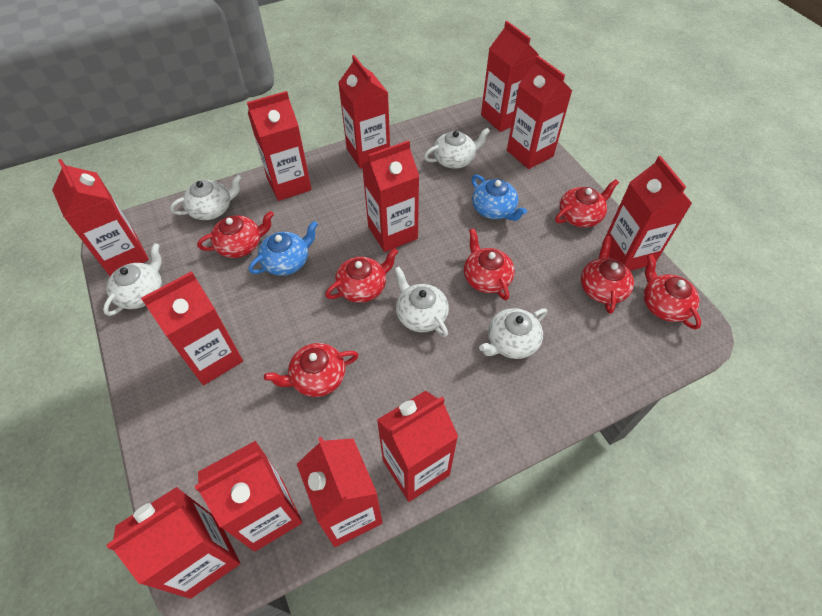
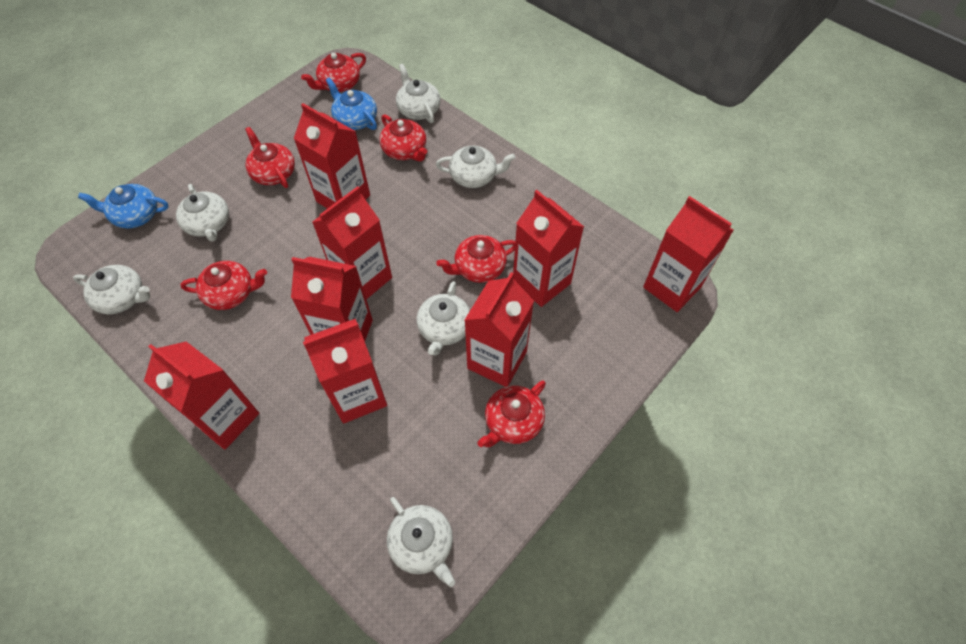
red carton: [52,159,149,276] [106,487,240,599] [141,271,243,385] [195,441,302,552] [247,91,312,201] [297,437,383,547] [338,55,390,169] [362,140,419,252] [377,391,458,502] [481,21,539,132] [507,56,572,169] [602,156,692,271] = 12 -> [144,342,259,449] [291,257,373,341] [294,103,370,209] [303,319,387,423] [312,186,392,299] [465,272,534,387] [513,190,584,307] [643,196,734,312] = 8
red teapot: [197,211,274,258] [264,343,359,397] [325,248,399,303] [464,228,515,300] [555,179,619,228] [581,236,634,314] [644,254,701,330] = 7 -> [181,261,267,310] [245,127,295,188] [301,53,366,92] [380,114,427,161] [436,235,515,283] [477,380,546,447] = 6
white teapot: [103,243,162,316] [170,174,242,220] [394,267,449,337] [424,128,490,169] [479,308,547,359] = 5 -> [73,265,150,314] [176,184,229,242] [387,497,455,587] [396,64,441,123] [417,281,470,356] [436,146,516,188] = 6

